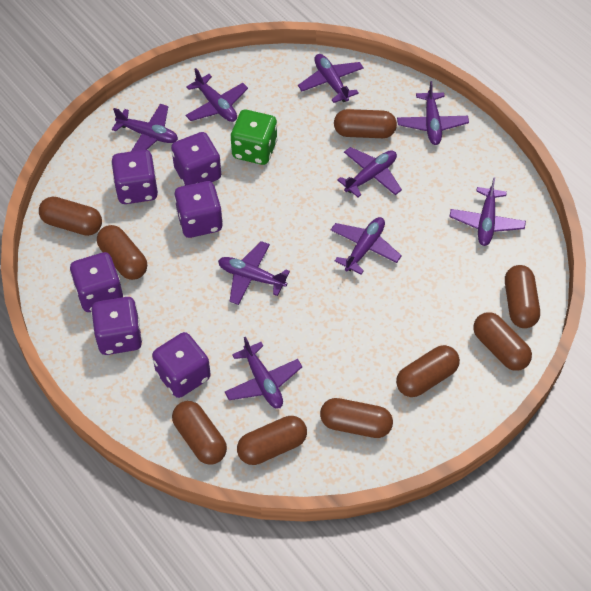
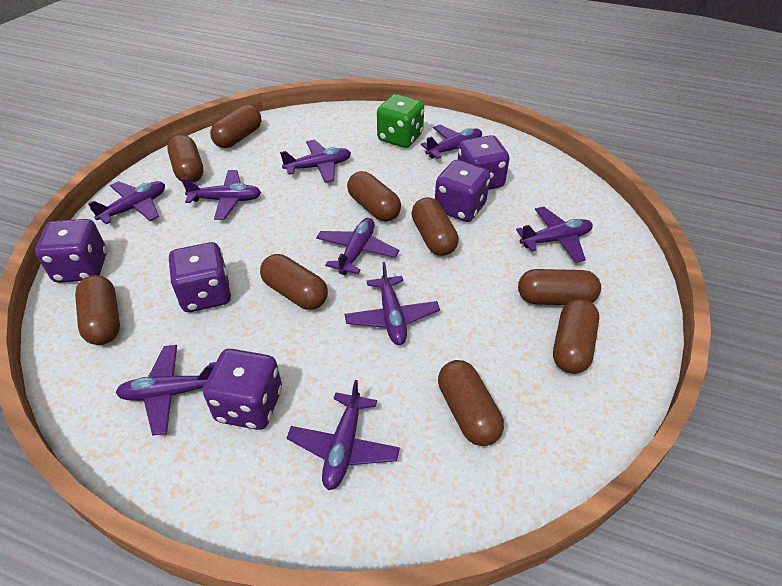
purple dice: [70,252,123,312] [91,297,142,355] [111,150,158,204] [152,332,211,398] [171,132,221,186] [174,181,223,238] = 6 -> [35,219,107,283] [168,242,232,312] [203,349,282,430] [435,160,490,222] [458,135,509,190] = 5

